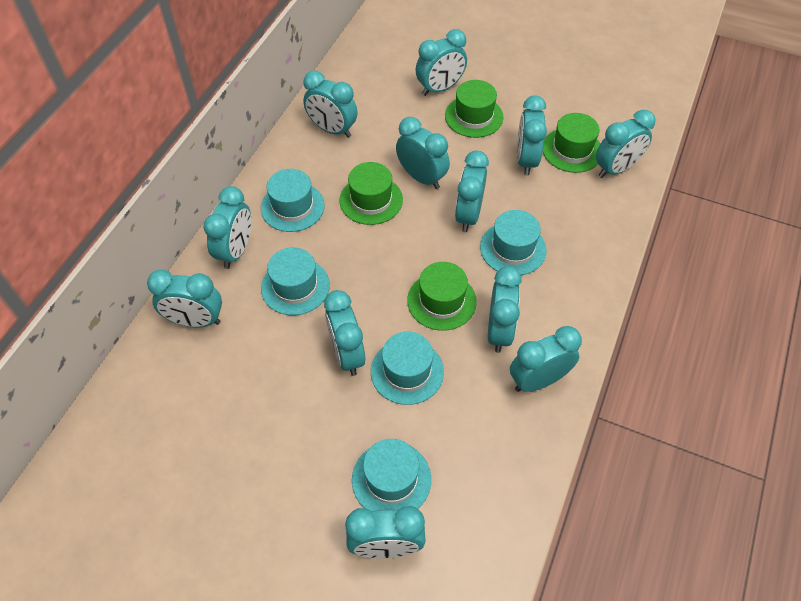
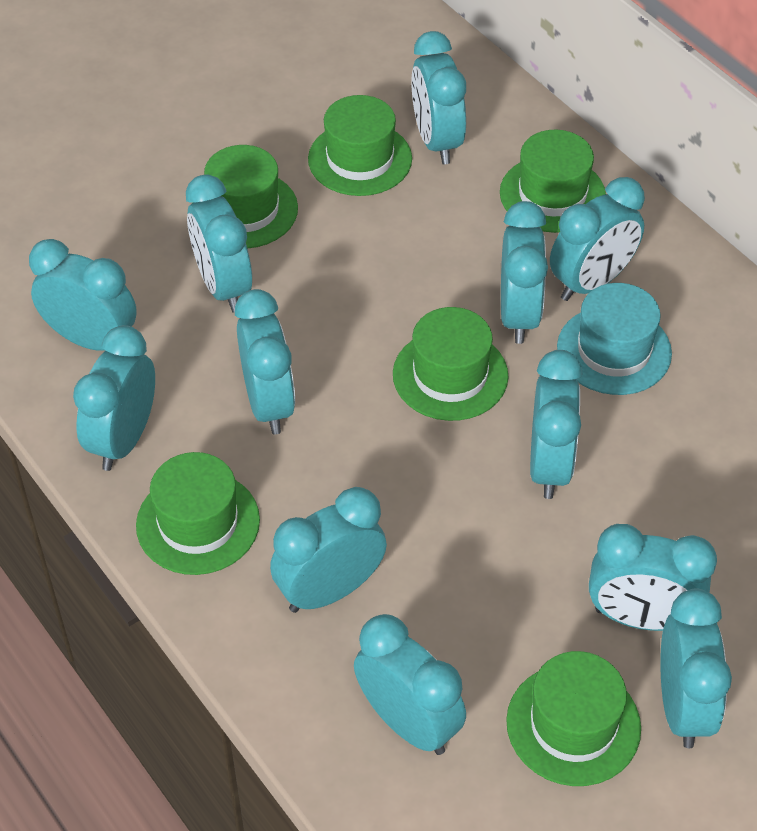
green hat: [339,162,403,225] [407,262,477,331] [445,80,504,138] [543,113,600,173] = 4 -> [136,452,260,575] [204,145,298,249] [308,95,412,196] [393,307,508,421] [500,130,606,233] [506,651,641,786] = 6
turquoise hat: [261,169,325,232] [261,247,330,315] [352,439,431,511] [371,332,444,405] [480,210,547,275] = 5 -> [557,283,672,395] = 1

